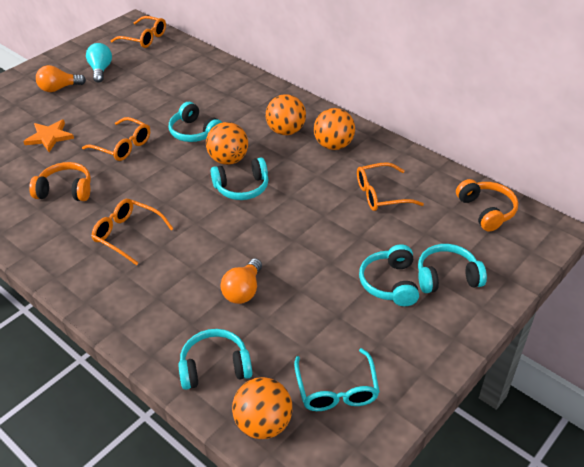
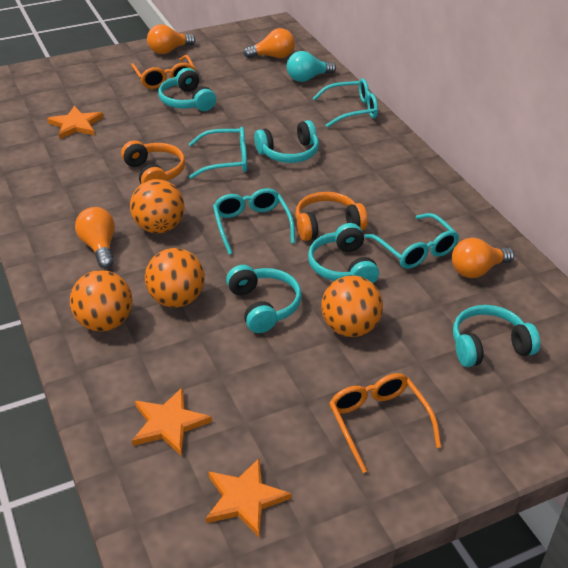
orange glasses: [82,117,150,161] [91,199,174,265] [111,16,166,48] [357,162,424,211] = 4 -> [131,55,195,89] [329,373,441,473] = 2
orange light bulb: [36,65,86,92] [220,258,262,304] = 2 -> [75,207,115,268] [147,24,196,54] [243,28,295,58] [452,238,514,278] = 4
orange star: [23,120,74,152] = 1 -> [47,106,103,139] [132,387,212,456] [206,458,292,537] = 3
turquoise glasses: [294,348,380,411] = 1 -> [189,127,247,179] [213,188,295,255] [312,78,378,128] [364,213,459,269] = 4

